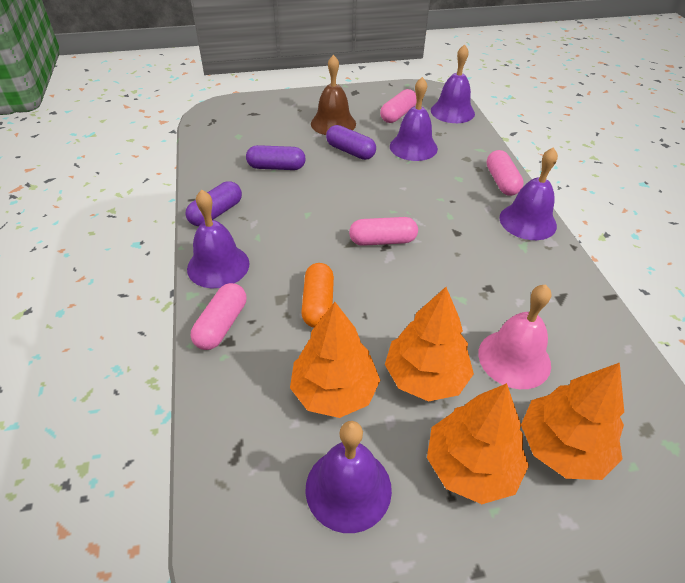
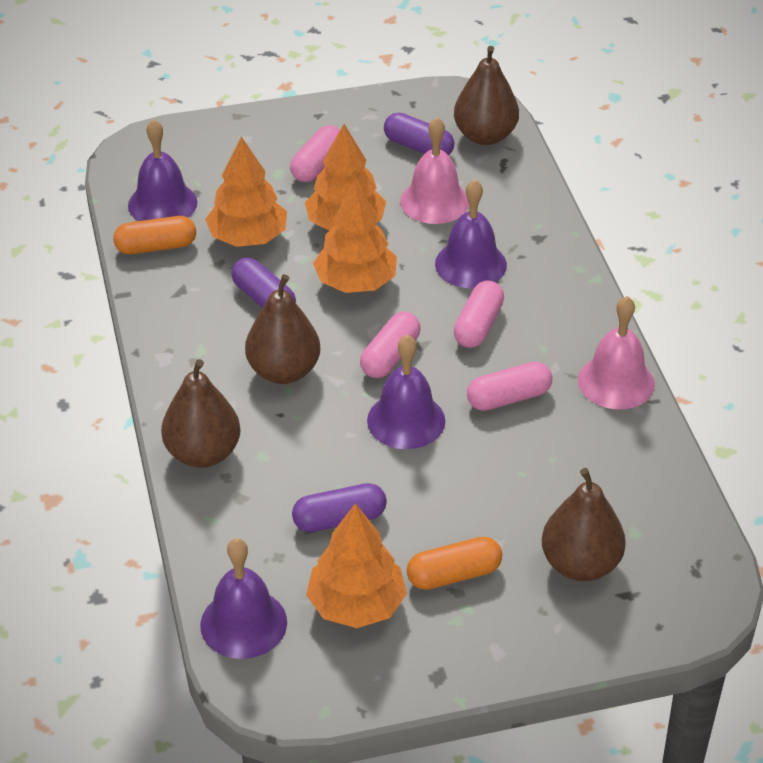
brown bell: [311,55,356,135] = 1 -> none = 0
brown pear: none = 0 -> [161,359,241,468] [245,274,320,384] [454,46,519,145] [542,468,626,581] = 4
orange capsule: [301,263,334,328] = 1 -> [113,216,196,254] [407,537,502,590] = 2
pink bell: [478,284,551,389] = 1 -> [400,117,469,224] [578,296,655,409] = 2
purple bell: [187,190,250,288] [305,421,392,533] [390,77,438,161] [431,44,475,123] [499,147,558,240] = 5 -> [128,119,198,221] [200,538,287,659] [367,335,445,449] [435,179,507,288] = 4

